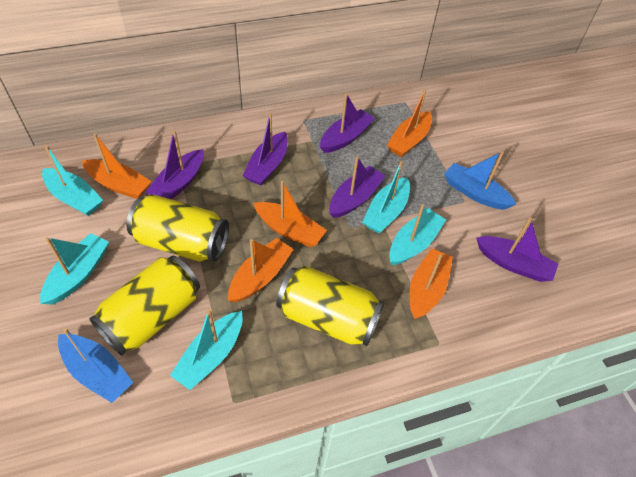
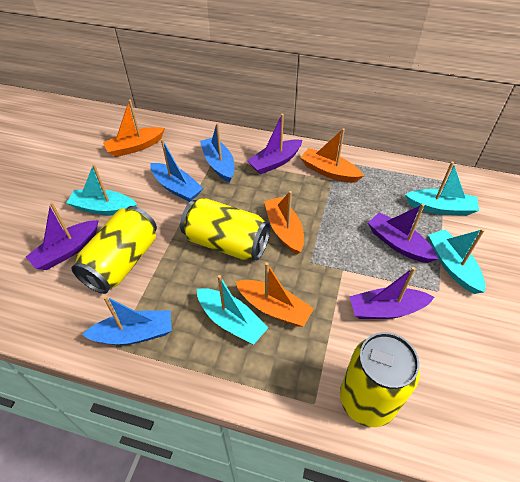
blue boat: [58,328,134,403] [444,151,517,210] = 2 -> [82,296,172,345] [150,139,203,202] [200,123,235,183] = 3
orange boat: [82,133,152,199] [228,238,294,302] [253,180,327,247] [387,89,432,157] [409,248,453,319] = 5 -> [103,99,165,157] [235,262,314,327] [264,191,304,254] [300,128,364,183] = 4
purple boat: [146,130,204,200] [243,113,288,185] [320,93,375,153] [329,157,385,218] [476,217,558,282] = 5 -> [26,202,99,270] [247,114,302,175] [349,267,434,319] [368,204,438,263] = 4
turquoise boat: [40,233,109,305] [42,146,103,216] [170,309,243,390] [362,161,410,233] [389,204,446,265] = 5 -> [67,164,137,216] [197,275,269,345] [405,161,479,216] [428,229,485,294] = 4

